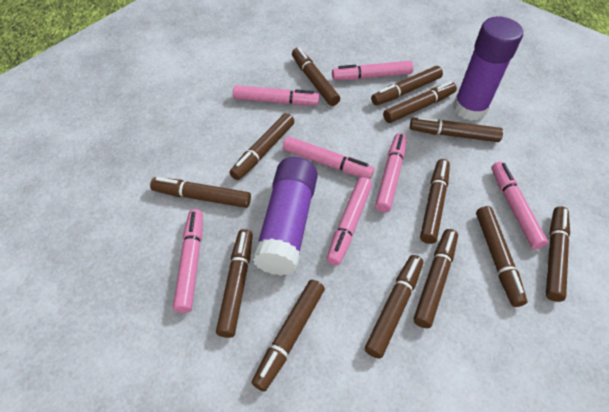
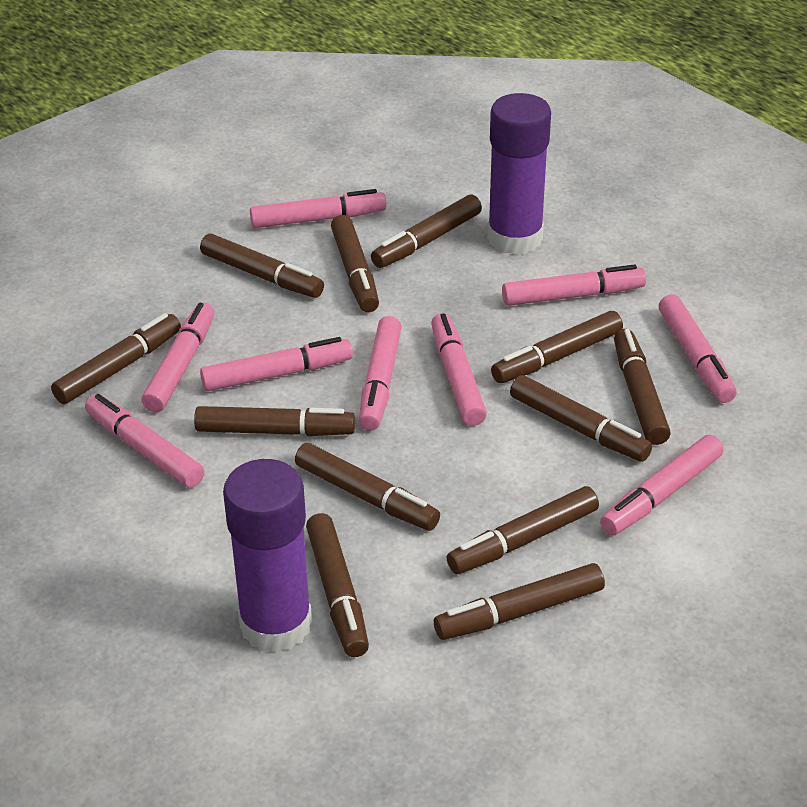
brown marker: [150,177,251,208] [216,229,253,338] [229,113,294,180] [252,280,325,392] [292,47,340,106] [365,255,423,359] [371,66,443,105] [383,81,457,123] [410,116,503,142] [413,229,458,328] [420,159,450,244] [476,206,527,307] [546,206,570,302] = 13 -> [51,313,181,404] [194,406,355,436] [200,234,324,298] [295,443,440,531] [306,513,369,657] [331,215,379,312] [371,195,482,268] [434,563,605,640] [446,486,599,574] [491,311,623,383] [510,375,652,462] [614,329,671,445] = 12
pink marker: [173,209,203,313] [233,85,319,105] [283,136,374,179] [326,177,372,266] [332,61,413,80] [375,133,407,213] [491,161,548,249] = 7 -> [85,394,205,488] [141,303,215,412] [200,337,353,391] [250,189,386,228] [359,316,402,430] [431,313,487,426] [502,264,646,306] [600,435,723,535] [659,294,737,403] = 9

